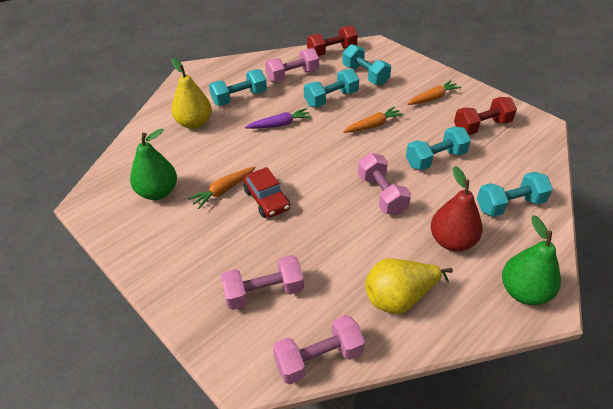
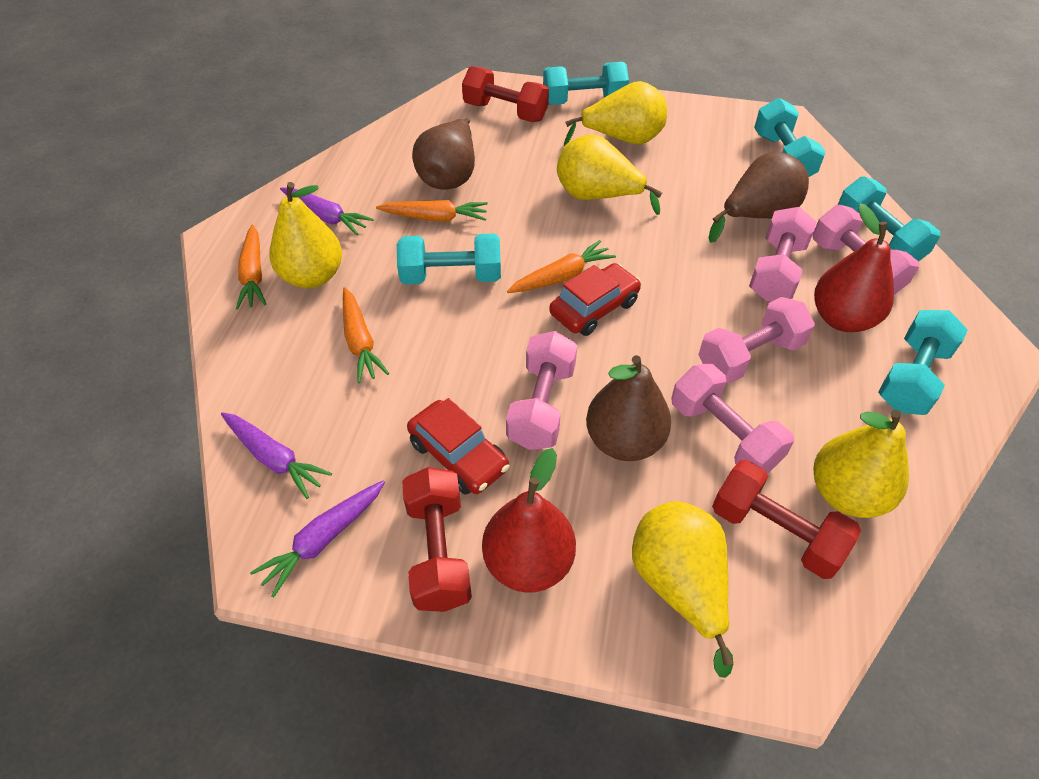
brown pear: none = 0 -> [412,118,475,190] [586,355,671,461] [709,152,809,243] = 3
green pear: [130,128,177,200] [502,215,561,305] = 2 -> none = 0
orange carrot: [188,166,256,209] [343,106,404,133] [407,80,461,105] = 3 -> [236,225,266,310] [343,287,389,383] [376,200,488,222] [507,240,616,293] = 4
pink dumbbell: [221,255,304,310] [265,48,319,82] [273,315,365,384] [358,153,411,215] = 4 -> [506,331,577,450] [671,364,794,473] [698,297,815,384] [749,207,817,302] [813,205,919,295] = 5
purple carrot: [245,108,312,129] = 1 -> [221,412,332,499] [250,481,385,597] [280,188,374,235] = 3
red car: [243,167,290,218] = 1 -> [407,398,509,495] [549,263,641,336] = 2
red dumbbell: [307,25,358,56] [454,97,517,135] = 2 -> [402,467,472,612] [462,66,549,122] [712,460,861,579] = 3
red pear: [431,166,483,251] = 1 -> [482,448,576,593] [814,203,894,332] = 2
yellow pear: [171,58,212,129] [365,258,453,314] = 2 -> [269,182,342,288] [557,134,662,215] [564,81,667,146] [632,501,734,678] [813,410,909,518] = 5

